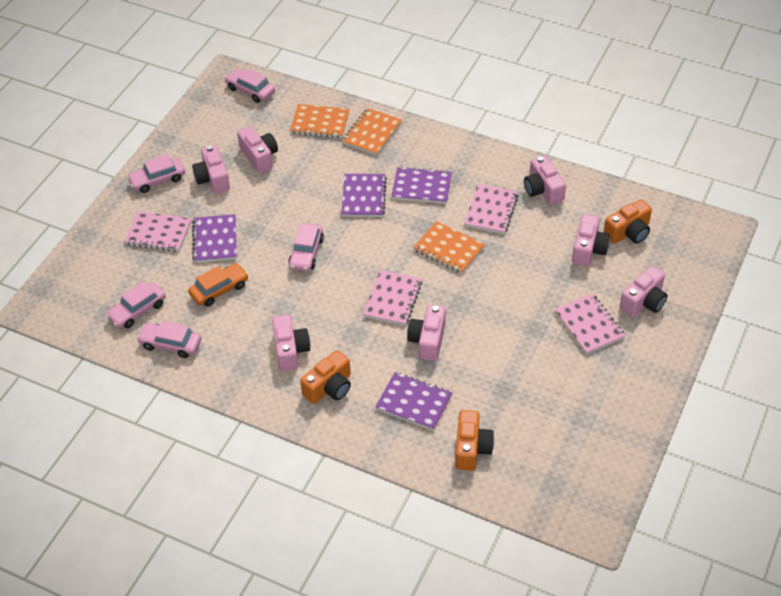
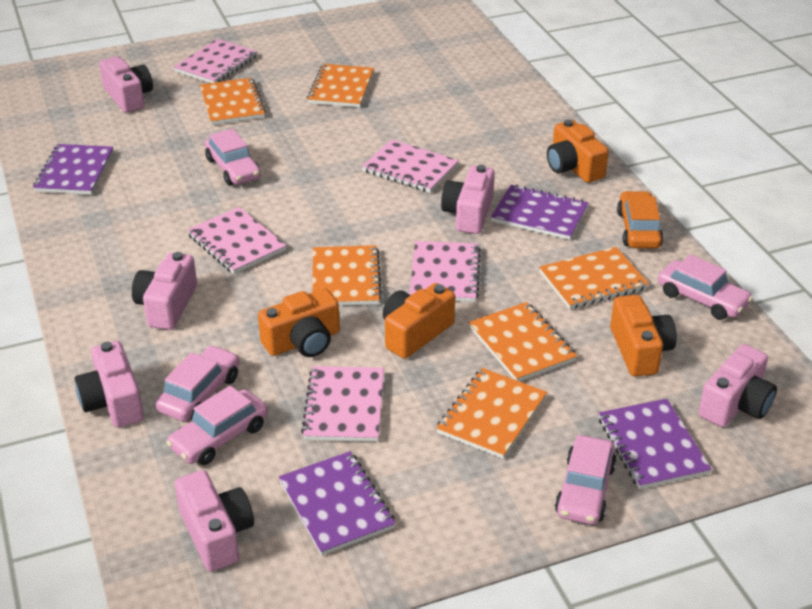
orange camera: [300,350,351,404] [455,410,494,471] [603,199,652,244] = 3 -> [258,288,340,357] [383,283,455,359] [547,119,609,183] [610,295,677,377] = 4
orange notebook: [290,104,350,138] [342,108,402,156] [413,221,485,273] = 3 -> [199,78,266,125] [307,64,374,108] [312,245,382,306] [436,368,547,459] [468,302,577,381] [539,247,649,309] = 6
pink camera: [192,145,230,194] [237,126,278,173] [272,315,311,371] [407,305,446,361] [524,156,566,205] [572,214,610,266] [620,266,668,317] = 7 -> [75,341,144,427] [99,56,153,113] [132,252,197,330] [175,470,254,572] [441,165,495,234] [698,344,777,427] = 6
pink notebook: [124,211,192,252] [363,270,422,326] [464,184,518,234] [555,294,625,354] = 4 -> [174,39,257,83] [187,207,287,274] [301,366,384,442] [362,139,459,193] [410,241,481,302] = 5

